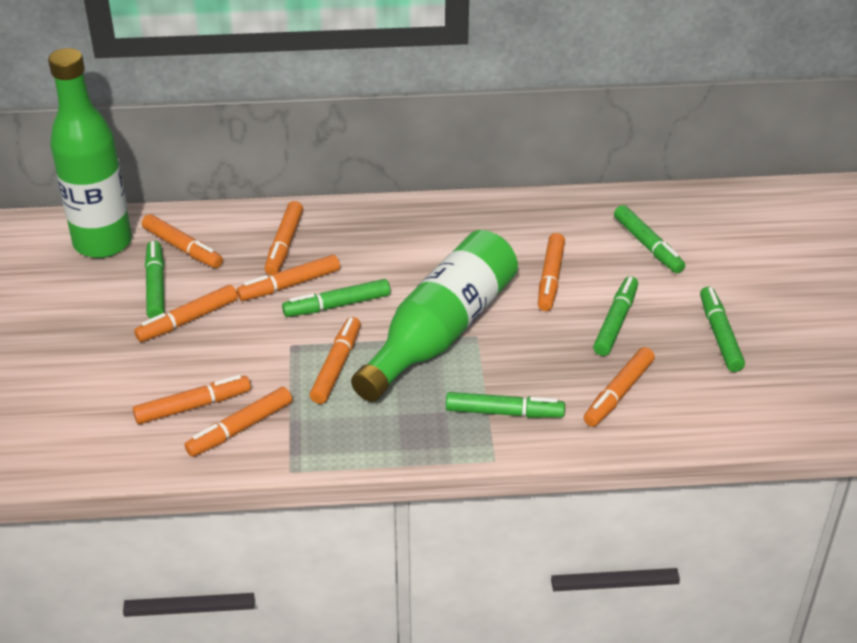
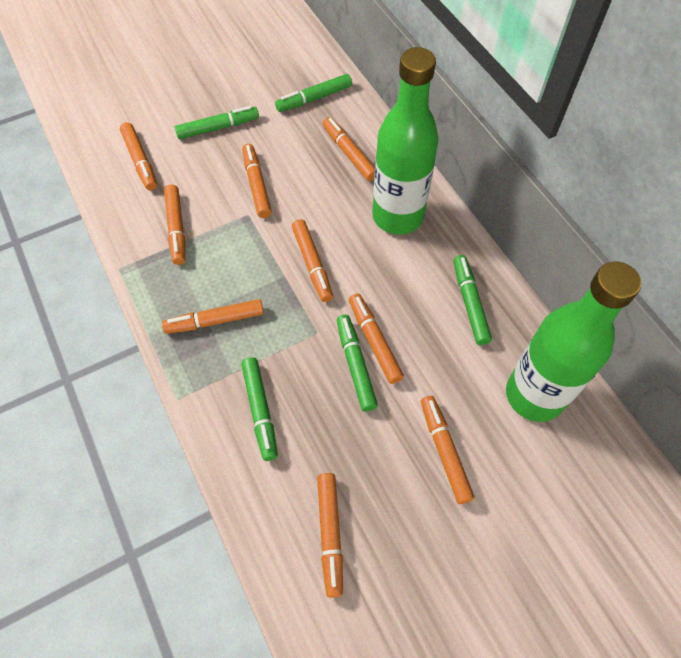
green marker: [145,241,164,319] [282,279,390,317] [446,392,565,418] [593,276,638,356] [614,205,685,273] [700,287,745,372] = 6 -> [175,106,259,139] [241,357,278,461] [275,74,352,112] [337,315,378,412] [454,255,492,345] = 5

